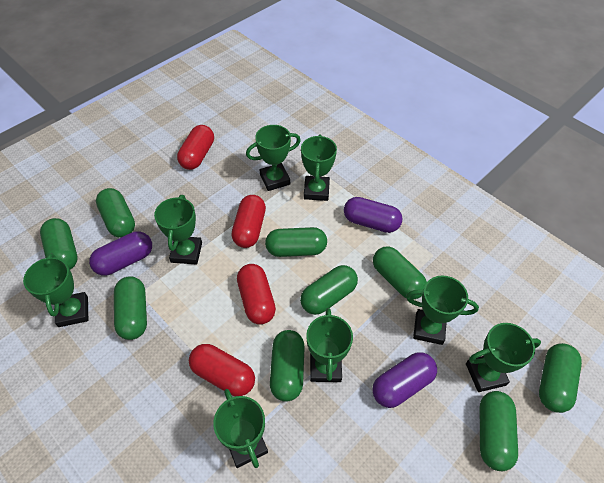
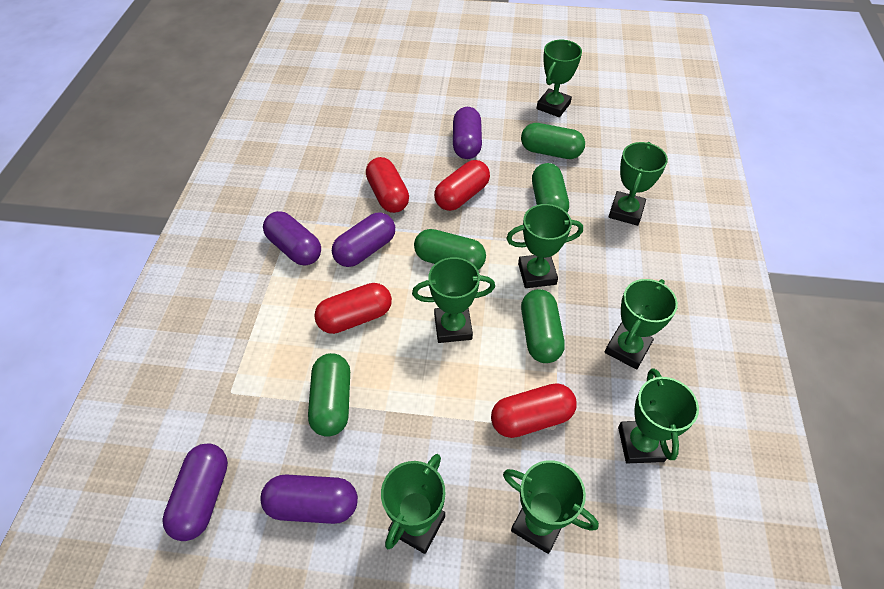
green capsule: [40,218,78,270] [96,188,135,238] [114,276,147,340] [265,227,327,257] [270,330,305,402] [300,265,358,315] [373,246,427,299] [480,391,518,471] [539,343,582,413] = 9 -> [308,353,350,437] [414,229,486,270] [521,123,585,159] [521,289,565,363] [532,163,569,212] = 5
purple capsule: [89,231,152,276] [344,197,402,233] [372,352,437,408] = 3 -> [162,443,228,541] [260,475,358,524] [263,211,321,265] [332,212,395,267] [453,107,482,159] = 5

